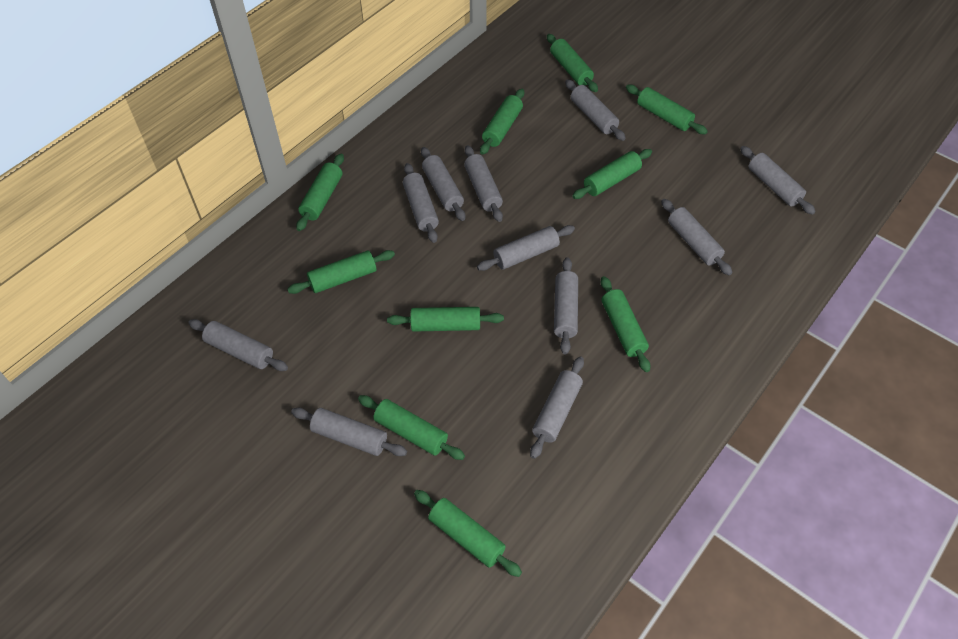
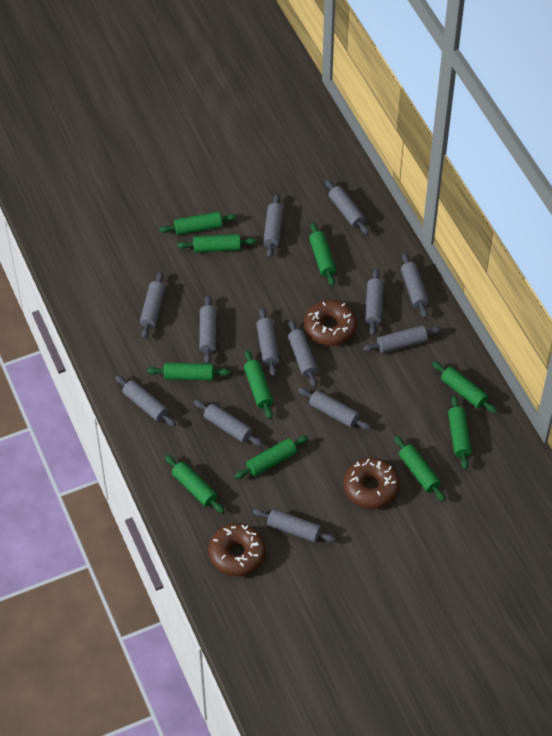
brown donut: none = 0 -> [208,523,266,577] [304,300,357,346] [343,458,400,509] = 3
grey rolling pin: [188,319,288,371] [291,408,407,456] [403,163,439,243] [421,147,465,221] [464,145,503,222] [477,225,575,271] [530,356,584,459] [554,257,578,355] [565,79,626,141] [661,199,732,275] [740,146,816,215] = 11 -> [115,375,176,427] [140,272,165,339] [194,400,263,446] [199,295,216,364] [253,509,336,542] [256,308,279,377] [263,194,283,258] [288,320,318,387] [298,388,371,430] [325,180,369,234] [363,325,441,353] [365,269,384,336] [401,253,429,318] = 13

